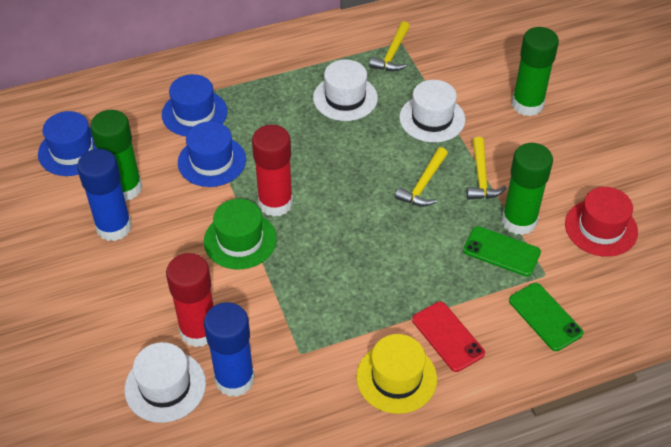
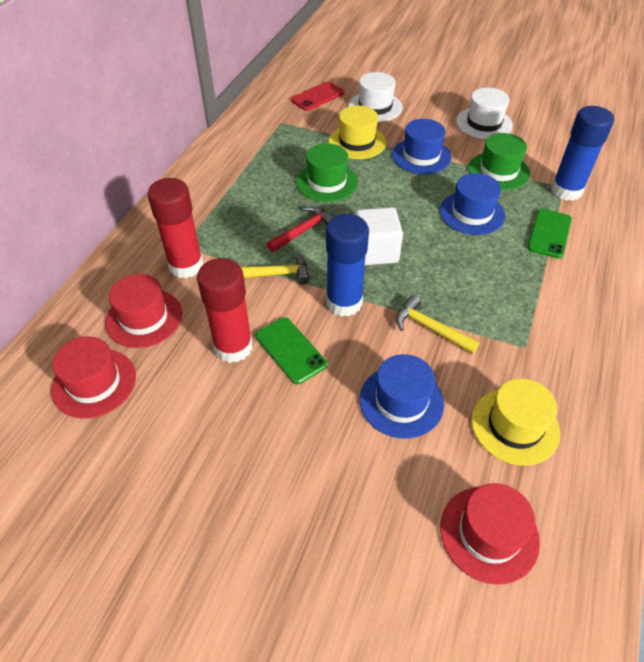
green glue stick: [90,110,142,201] [502,143,553,235] [512,27,559,116] = 3 -> none = 0
green hat: [204,199,277,269] = 1 -> [296,144,358,202] [468,133,530,190] = 2
red hammer: none = 0 -> [267,206,334,252] = 1
red hat: [565,187,638,257] = 1 -> [51,337,136,419] [105,274,182,348] [440,483,540,585] = 3
white cube: none = 0 -> [355,207,403,265] = 1
white hat: [124,342,206,423] [313,59,378,121] [399,80,465,143] = 3 -> [349,72,403,122] [456,88,513,139] = 2
yellow hammer: [369,21,410,71] [395,147,448,207] [467,137,506,199] = 3 -> [241,252,309,285] [396,295,480,354] = 2
yellow hat: [356,334,437,414] = 1 -> [329,105,386,159] [471,378,560,466] = 2

